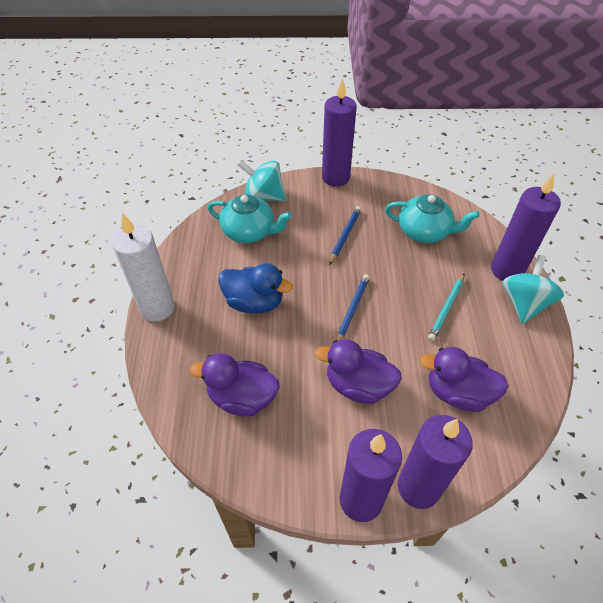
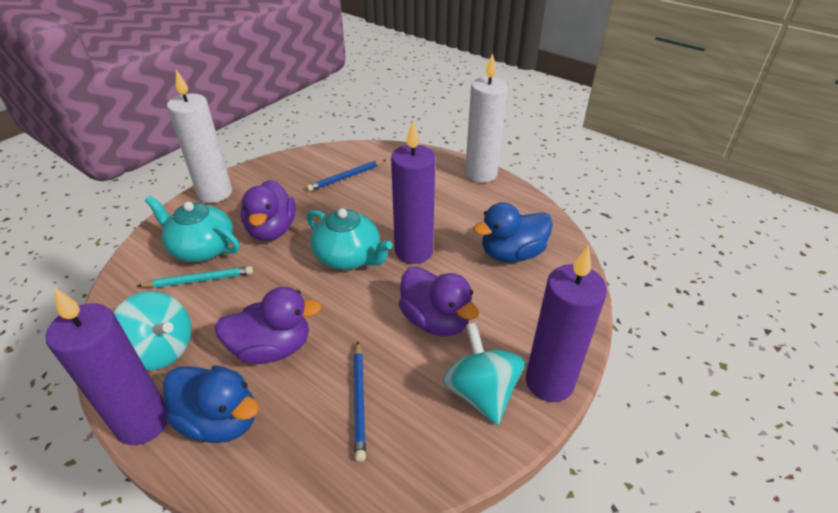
blue duck: [218,263,293,314] = 1 -> [163,365,259,443] [473,202,553,263] = 2
purple candle: [322,78,357,187] [340,429,402,522] [398,415,473,509] [491,172,561,281] = 4 -> [46,287,169,445] [391,121,435,264] [526,245,607,402] = 3
white candle: [112,213,175,322] = 1 -> [167,70,232,203] [465,53,508,183] = 2

